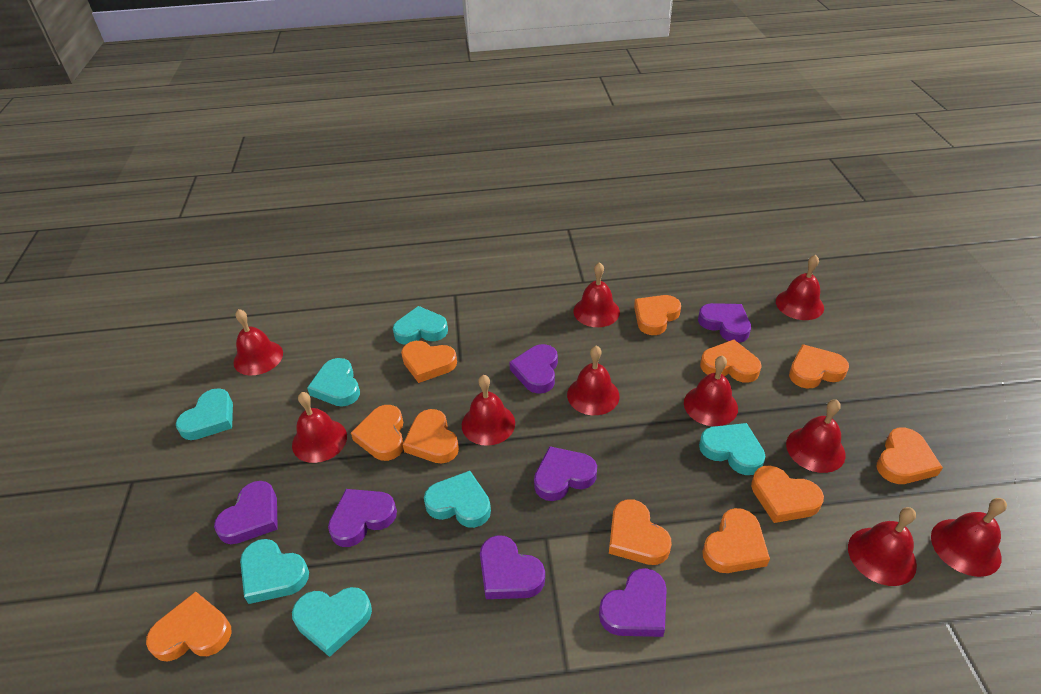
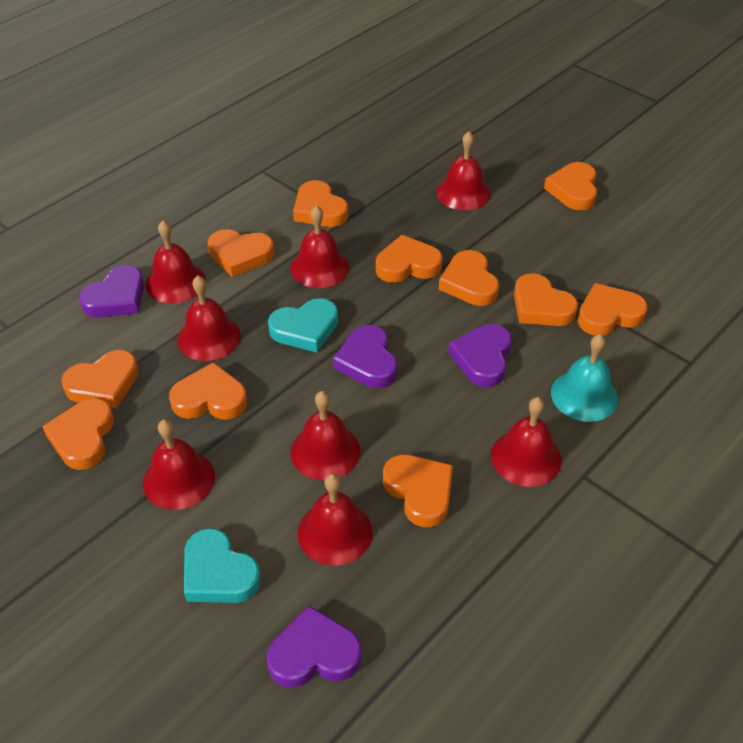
purple heart: [214,481,278,544] [328,489,397,547] [480,535,545,599] [509,344,558,394] [534,446,597,501] [599,568,667,637] [698,303,751,343] = 7 -> [79,265,144,318] [267,605,361,688] [333,325,397,388] [448,324,512,387] = 4
red bell: [233,309,283,375] [292,392,347,463] [462,375,515,446] [567,346,620,415] [573,262,620,327] [684,355,738,426] [776,255,824,320] [786,399,846,473] [848,507,917,586] [931,498,1007,577] = 10 -> [143,419,215,510] [146,220,206,304] [177,276,241,361] [290,205,349,288] [290,391,361,480] [298,473,373,566] [436,132,491,210] [491,397,562,487] = 8
turquoise bell: none = 0 -> [551,334,618,422] = 1
turquoise heart: [176,388,233,440] [240,539,309,604] [292,587,372,657] [307,358,360,407] [393,306,448,345] [424,471,491,528] [699,423,765,475] = 7 -> [184,528,261,603] [268,298,338,353] = 2

